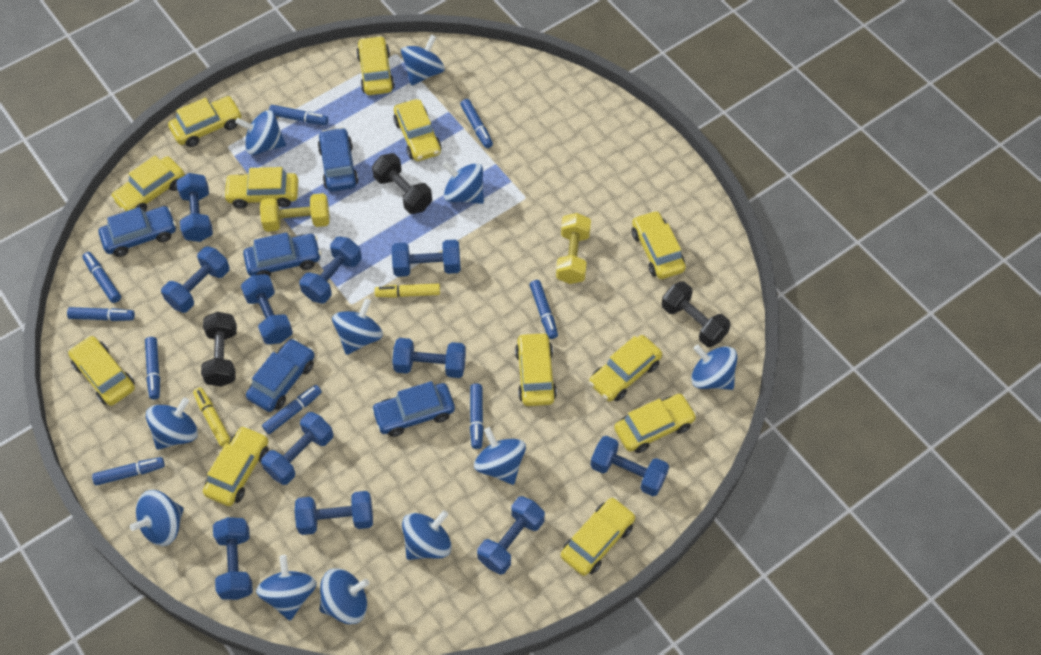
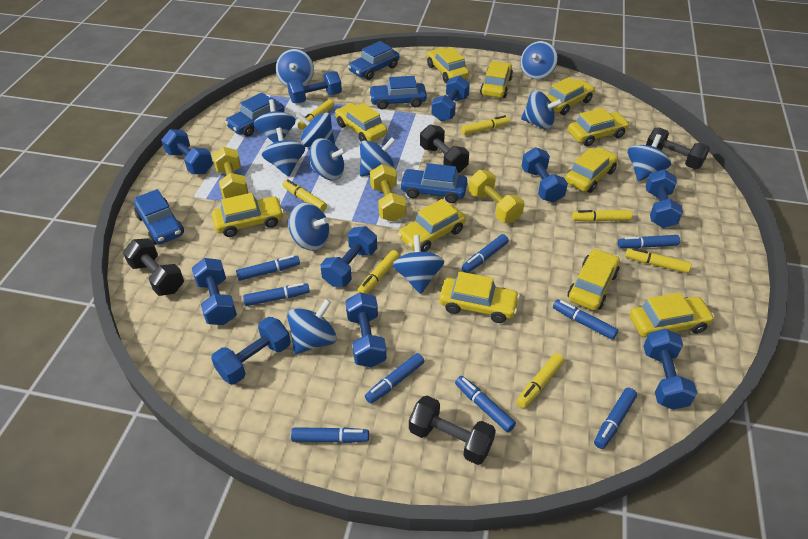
black dumbbell: [201,312,237,387] [372,153,432,214] [662,281,731,347] = 3 -> [123,238,184,296] [409,396,496,465] [420,124,469,173] [646,127,710,169] = 4
blue dumbbell: [161,247,230,313] [177,173,213,242] [213,517,253,600] [241,274,293,344] [261,412,333,485] [295,491,373,535] [299,237,362,304] [392,240,461,277] [392,338,466,378] [477,496,545,575] [590,436,669,496] = 11 -> [161,129,213,174] [192,258,237,325] [211,317,291,385] [287,71,342,103] [320,226,377,287] [346,292,387,367] [431,76,470,121] [522,147,568,203] [643,329,697,410] [646,169,683,228] = 10
blue spinning top: [130,490,184,546] [146,397,198,450] [235,110,286,155] [256,555,317,620] [320,568,369,624] [332,298,383,355] [401,34,445,86] [402,510,452,560] [442,161,484,204] [474,427,526,485] [691,345,738,390] = 11 -> [254,99,296,143] [262,128,305,177] [276,49,314,87] [287,299,337,354] [288,202,330,251] [296,113,335,147] [309,138,346,180] [360,137,396,176] [393,235,444,294] [520,41,558,79] [521,90,563,129] [628,134,671,181] = 12
yellow car: [68,336,135,406] [111,156,185,212] [168,96,242,147] [203,426,269,506] [223,167,298,209] [356,36,395,95] [393,99,442,161] [515,332,557,406] [561,497,636,576] [589,335,662,402] [614,394,697,453] [632,210,686,279] = 12 -> [212,193,284,237] [335,103,387,142] [398,199,466,252] [427,47,469,83] [439,272,520,323] [480,61,513,98] [546,77,595,115] [565,147,618,193] [568,108,630,146] [568,248,620,310] [630,292,715,337] = 11
yellow dumbbell: [260,193,330,232] [556,213,591,284] = 2 -> [212,147,249,199] [370,164,406,222] [468,170,524,223] = 3
yellow marker: [193,388,231,447] [375,284,440,298] = 2 -> [283,179,327,212] [297,99,334,130] [357,250,400,294] [461,115,510,135] [516,353,564,408] [572,210,632,222] [625,248,691,273] = 7

